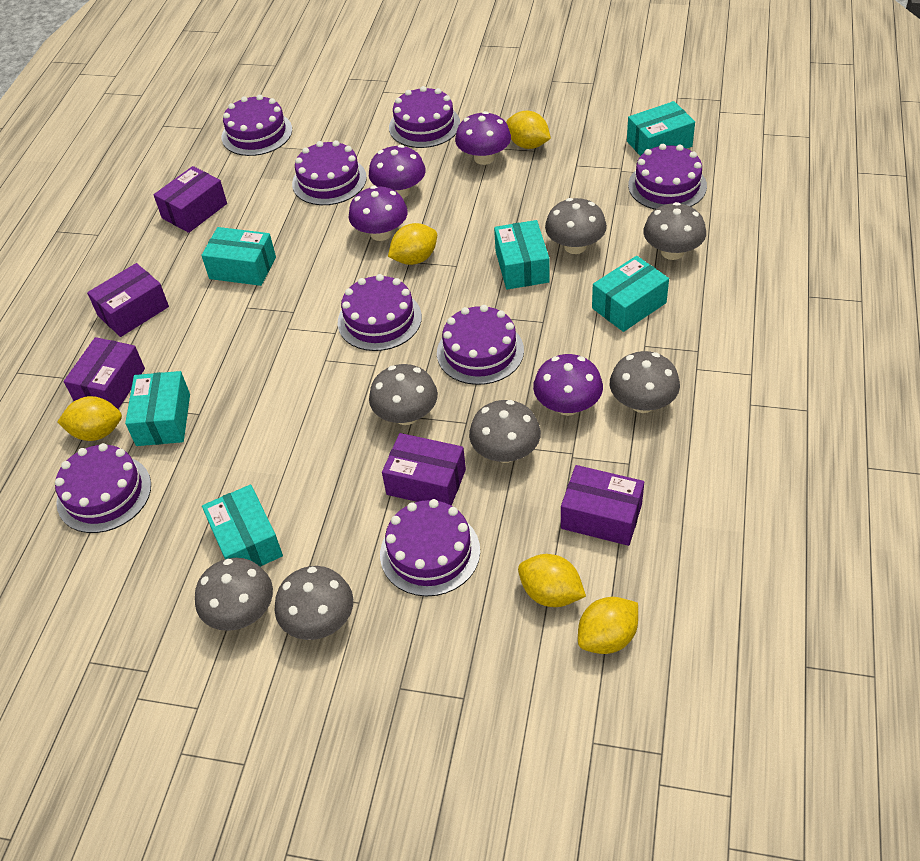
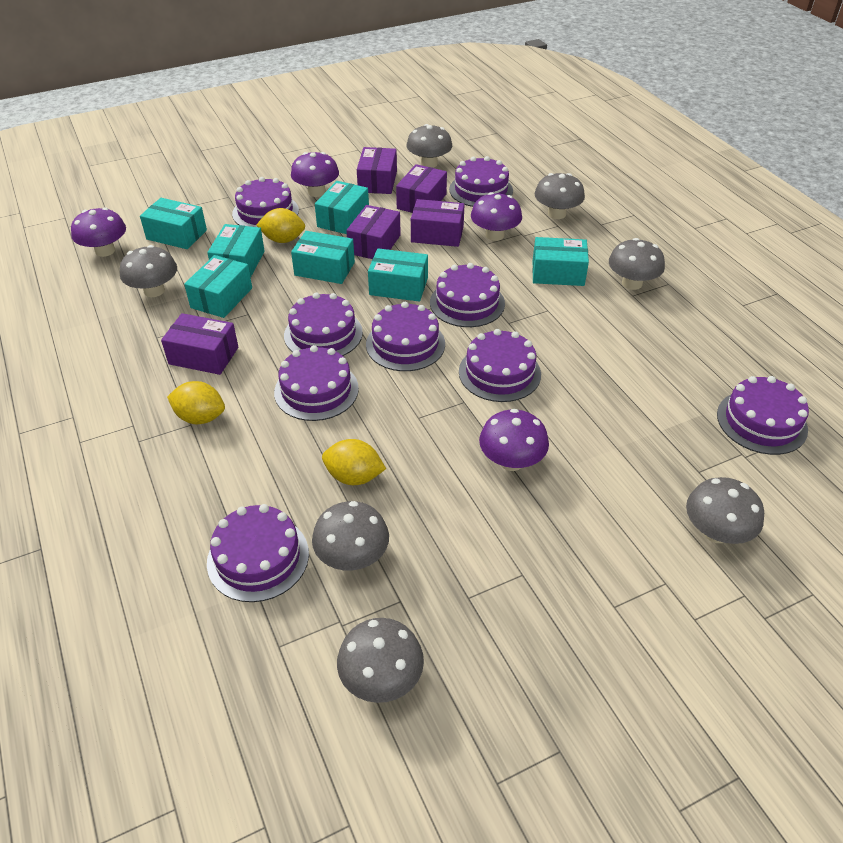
purple cake: [55,443,151,533] [222,95,292,156] [292,140,367,205] [338,274,422,351] [380,499,480,597] [389,86,460,148] [437,305,524,385] [628,144,707,210] = 8 -> [207,504,309,602] [232,177,299,227] [274,345,359,421] [284,292,363,356] [366,302,445,371] [430,263,505,327] [449,156,513,207] [459,329,541,402] [717,376,809,455] = 9
turquoise box: [125,371,190,446] [201,227,276,286] [202,485,283,567] [494,220,550,289] [592,256,669,332] [627,101,695,156] = 6 -> [140,198,207,249] [184,255,252,318] [207,224,265,277] [291,231,355,284] [315,181,369,234] [368,248,428,302] [532,237,589,286] = 7
yellow lemon: [57,396,122,441] [388,223,437,265] [506,111,551,149] [518,554,586,607] [578,597,638,654] = 5 -> [167,381,225,424] [257,208,305,243] [322,439,386,485] = 3

